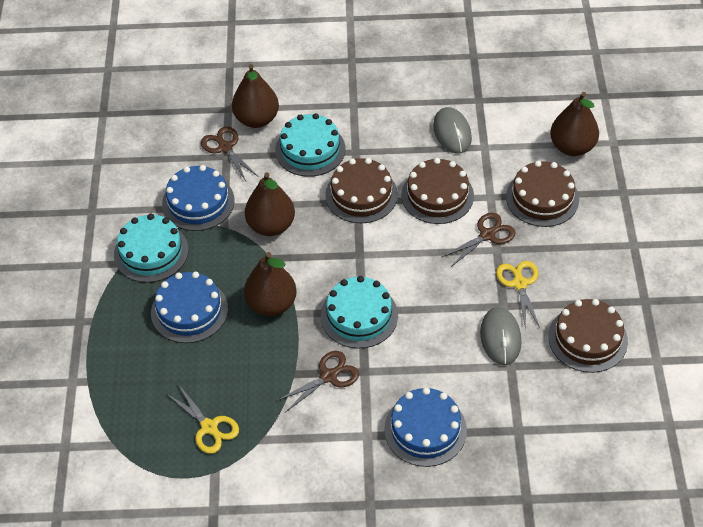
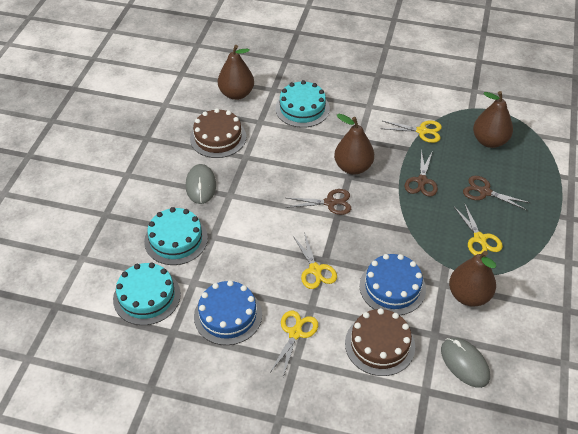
blue cake: [151,272,228,343] [162,165,235,231] [384,387,467,467] = 3 -> [194,280,262,345] [360,254,426,315] = 2
brown cake: [325,158,398,223] [401,158,474,224] [506,161,579,227] [548,299,628,373] = 4 -> [190,108,246,158] [345,308,415,376] = 2
yellow scissors: [167,384,239,454] [496,261,541,330] = 2 -> [270,311,318,377] [293,232,337,289] [380,121,442,143] [454,204,503,255] = 4

